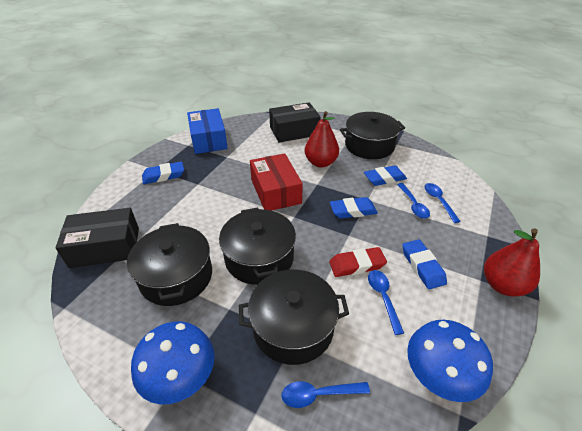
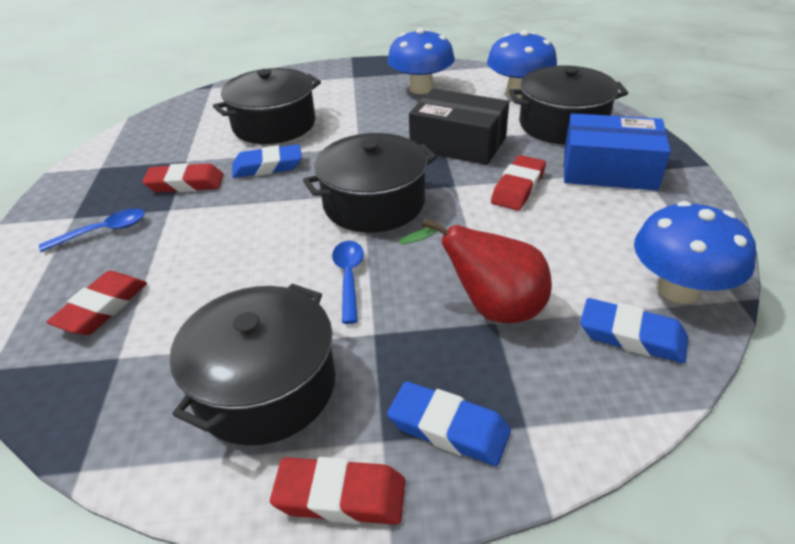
black box: [55,208,139,268] [269,102,321,142] = 2 -> [409,88,509,165] = 1
blue eraser: [142,162,184,184] [330,197,378,218] [364,165,407,186] [402,239,447,289] = 4 -> [232,144,302,178] [387,381,511,466] [580,298,688,363] = 3
blue mushroom: [131,321,215,405] [407,320,493,402] = 2 -> [388,28,455,94] [487,30,557,98] [634,201,756,304] = 3
blue spoon: [281,381,370,408] [368,270,404,335] [397,183,430,219] [425,183,461,223] = 4 -> [39,209,145,252] [332,241,364,324] = 2
red box: [250,153,303,211] = 1 -> none = 0
red eraser: [329,247,387,277] = 1 -> [47,271,147,335] [142,163,224,192] [270,457,405,525] [491,155,546,211] = 4
red pear: [305,111,339,168] [484,228,540,297] = 2 -> [399,218,552,323] = 1

